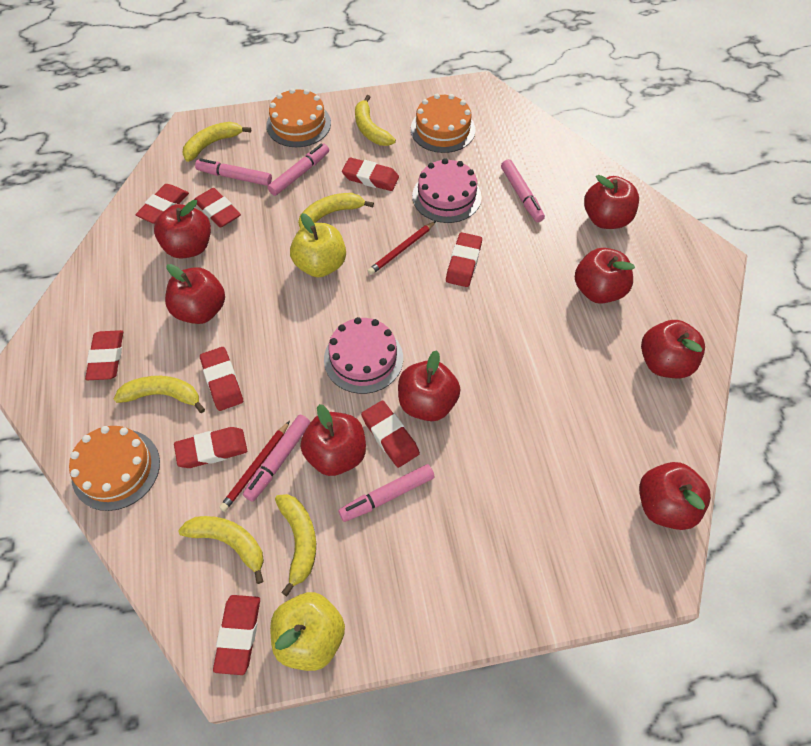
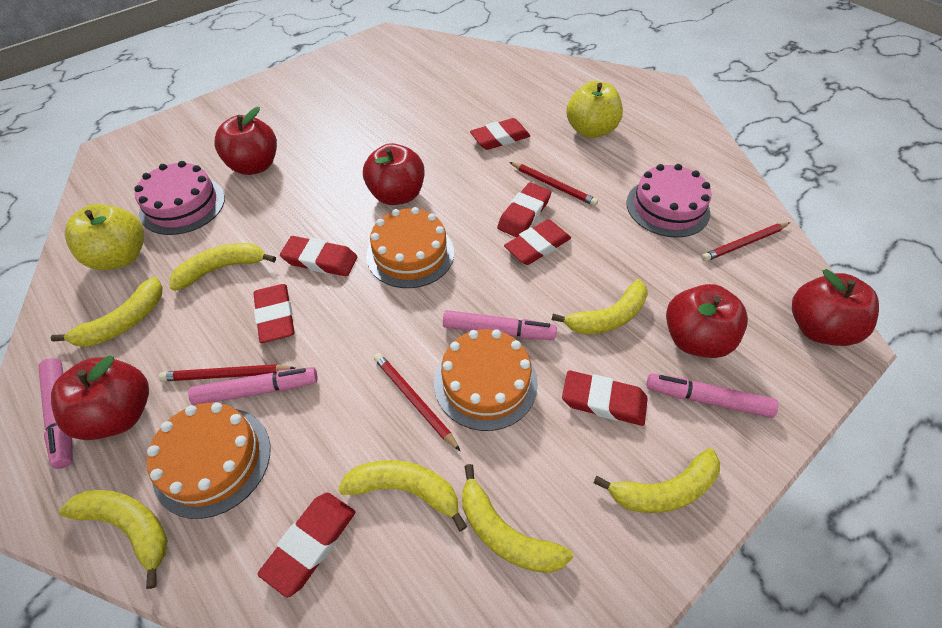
pink marker: [195,158,272,186] [243,415,311,502] [268,144,329,196] [338,464,435,522] [501,159,545,222] = 5 -> [38,358,73,469] [188,367,318,405] [443,310,557,340] [647,373,778,418] = 4
red apple: [154,200,211,258] [165,264,225,324] [301,404,366,476] [398,350,460,421] [575,248,635,304] [584,175,639,229] [639,462,711,530] [641,320,705,378] = 8 -> [51,355,149,440] [214,107,277,175] [363,143,424,205] [666,284,748,358] [792,269,879,346] = 5
red eraser: [85,330,123,380] [135,184,189,224] [174,427,247,468] [194,188,241,228] [200,347,243,411] [213,595,260,675] [342,157,399,191] [361,400,420,468] [446,232,482,287] = 9 -> [253,284,295,343] [258,492,355,598] [280,236,357,276] [470,118,530,150] [497,182,551,237] [504,219,571,265] [562,370,648,426] = 7
red pencil: [219,421,290,512] [367,221,436,275] = 2 -> [159,364,295,381] [374,353,460,451] [510,162,598,206] [701,222,790,261] = 4
yellow banana: [114,376,205,413] [178,516,264,584] [183,122,251,162] [275,494,316,596] [298,193,374,228] [355,95,396,146] = 6 -> [51,277,163,347] [59,490,168,589] [170,243,276,291] [338,460,467,531] [462,464,573,573] [552,279,648,334] [594,448,720,513] = 7

